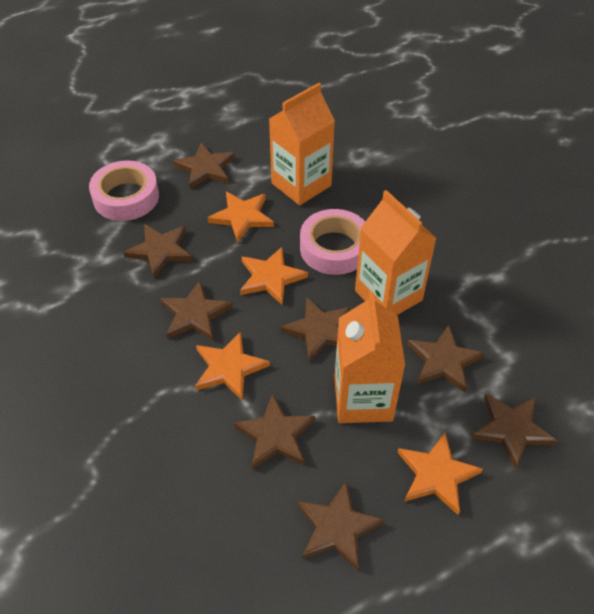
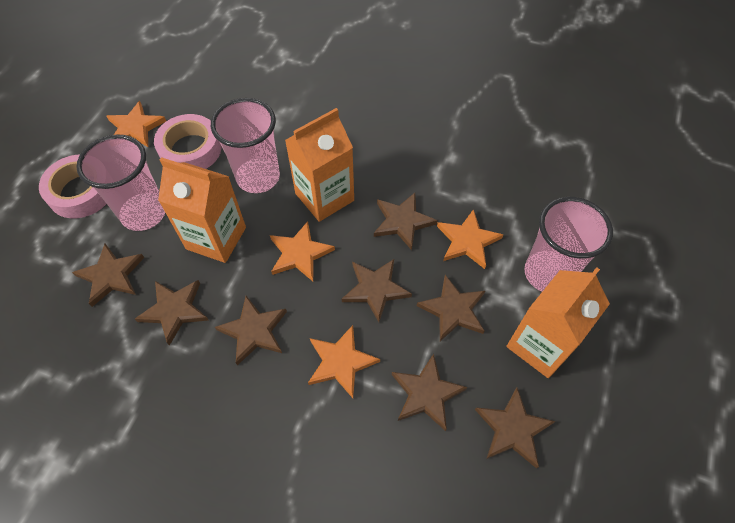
pink cup: none = 0 -> [76,134,165,231] [211,98,280,193] [524,197,613,292] = 3

